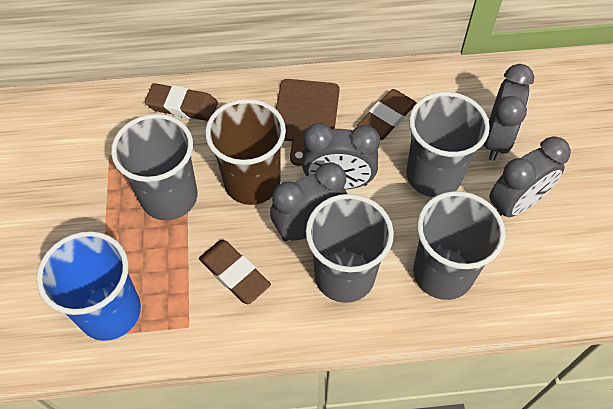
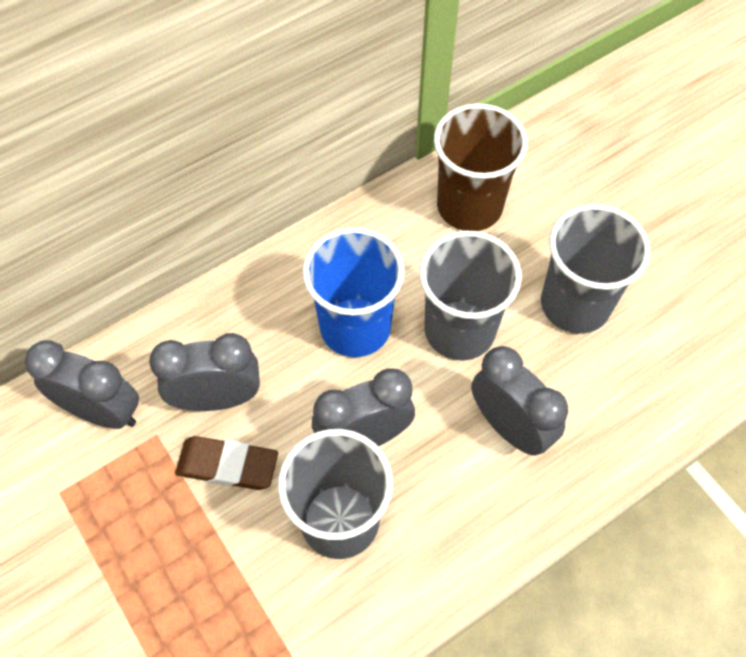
brown cutting board: [276,79,340,166] = 1 -> none = 0
brown eraser: [145,83,218,121] [199,240,271,304] [357,89,416,140] = 3 -> [175,436,278,490] = 1
grey cup: [111,114,198,220] [306,194,394,303] [406,92,490,197] [413,191,506,300] = 4 -> [278,429,393,559] [419,230,522,360] [541,204,650,334] = 3

